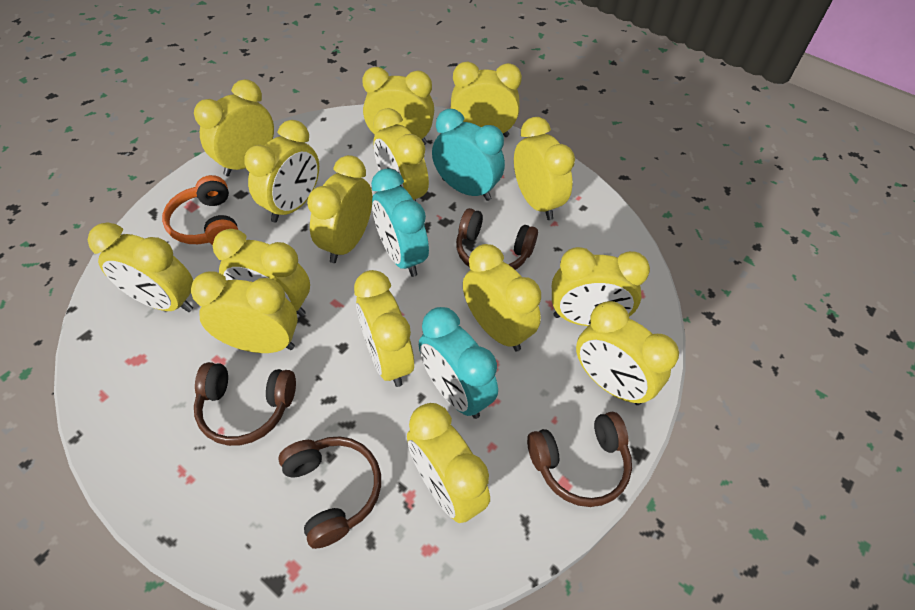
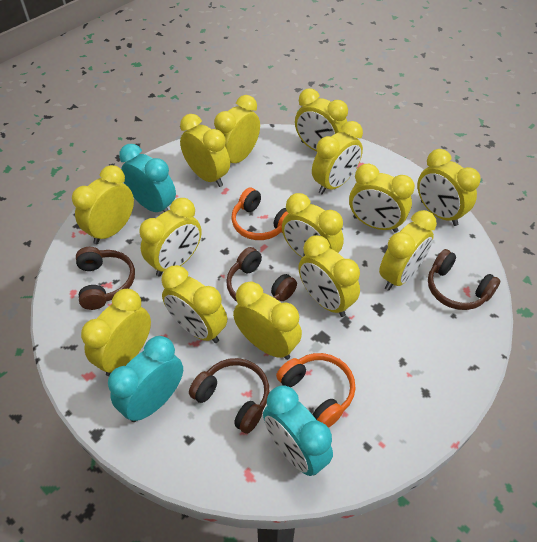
orange headphones: [162,175,238,245] = 1 -> [231,188,288,240] [276,353,356,428] = 2
yellow clock: [88,223,193,312] [191,271,298,353] [194,79,274,176] [213,229,310,317] [244,120,319,223] [307,155,372,263] [354,270,414,387] [362,67,434,145] [373,108,429,201] [407,403,490,523] [451,62,522,137] [463,244,541,351] [514,117,575,220] [552,247,650,326] [576,301,679,405] = 15 -> [72,165,134,244] [81,289,151,376] [139,198,202,277] [161,265,227,343] [180,114,230,187] [214,95,260,163] [233,282,302,360] [282,193,344,257] [295,88,348,151] [298,235,360,317] [312,121,363,194] [349,164,415,233] [379,210,437,291] [417,149,481,226] = 14

